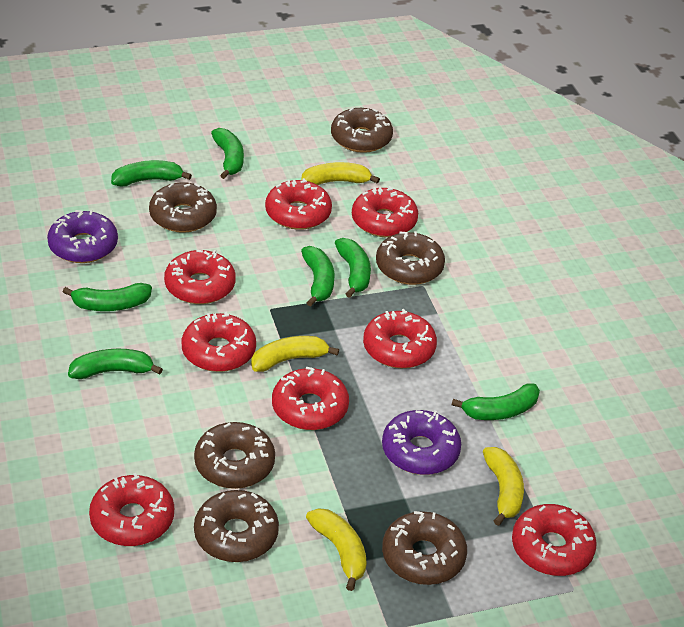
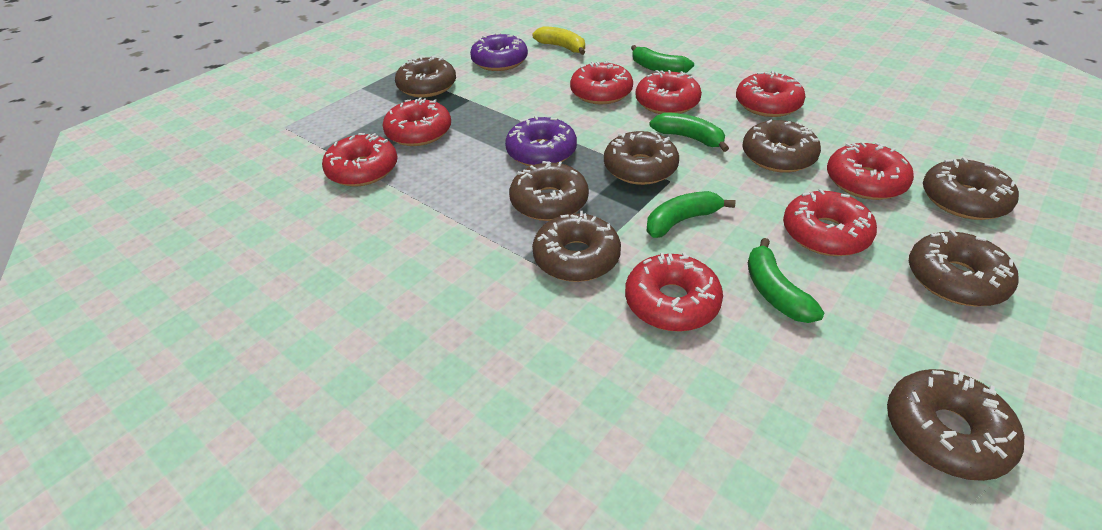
brown donut: [149,182,217,233] [194,422,275,489] [194,490,279,562] [331,108,393,153] [376,231,445,285] [382,511,467,585] = 6 -> [395,56,456,97] [509,161,589,221] [532,211,621,282] [604,131,679,185] [742,119,821,173] [887,369,1024,481] [909,230,1019,306] [923,157,1019,220] = 8
green banana: [63,283,152,311] [68,349,163,379] [111,160,192,187] [211,128,244,179] [301,246,335,307] [335,238,371,298] [451,383,540,420] = 7 -> [631,45,694,73] [647,191,736,238] [649,113,729,152] [748,238,824,323] = 4
yellow banana: [251,336,339,372] [301,162,380,185] [306,508,367,591] [483,447,524,526] = 4 -> [533,26,585,55] = 1

